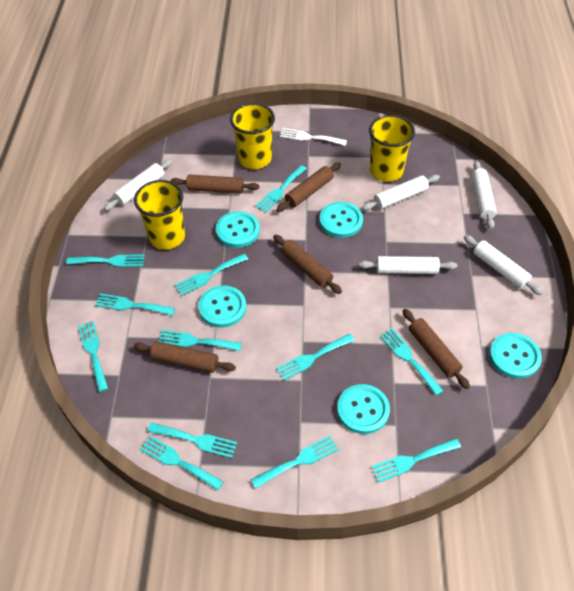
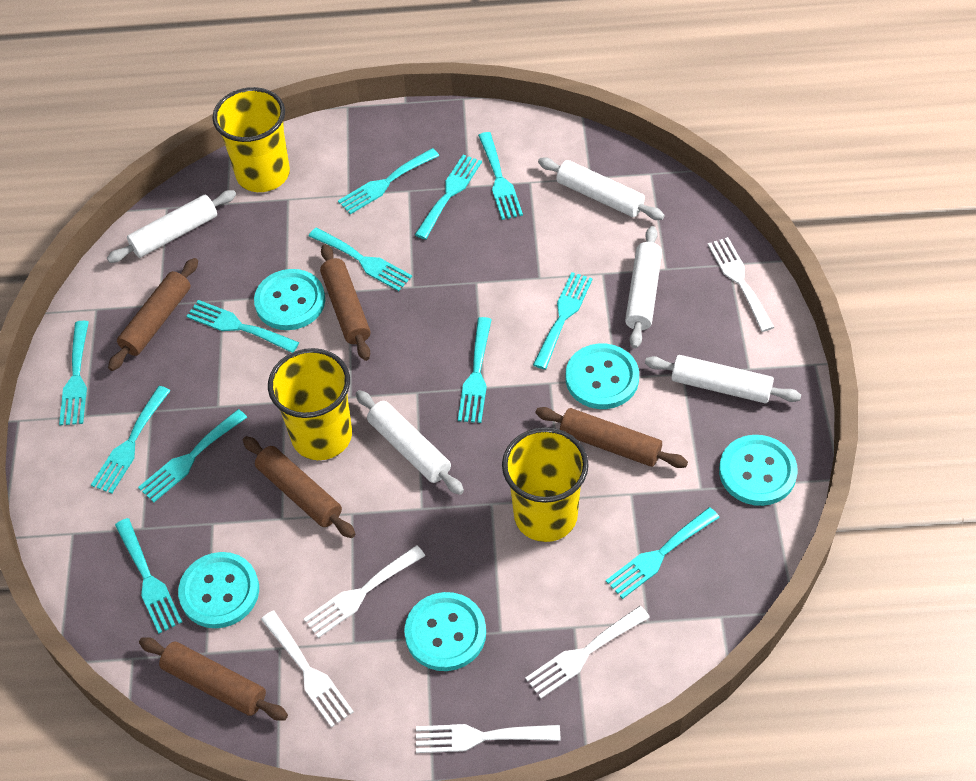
white fork: [279,128,347,146] = 1 -> [261,611,354,728] [304,545,425,638] [416,724,560,753] [525,606,650,698] [708,237,774,332] = 5

